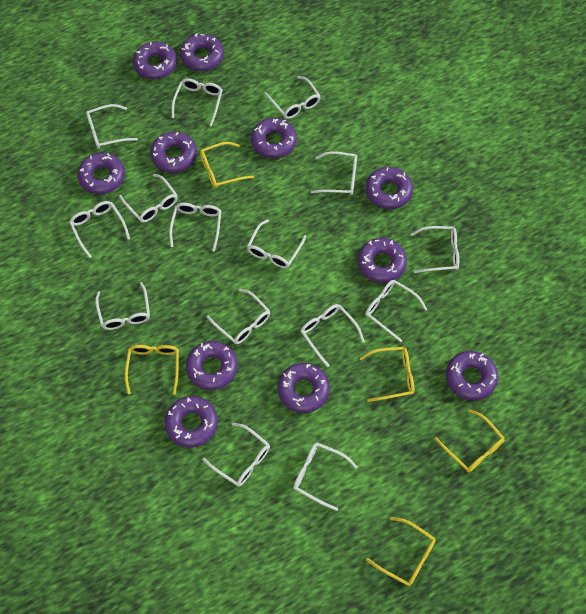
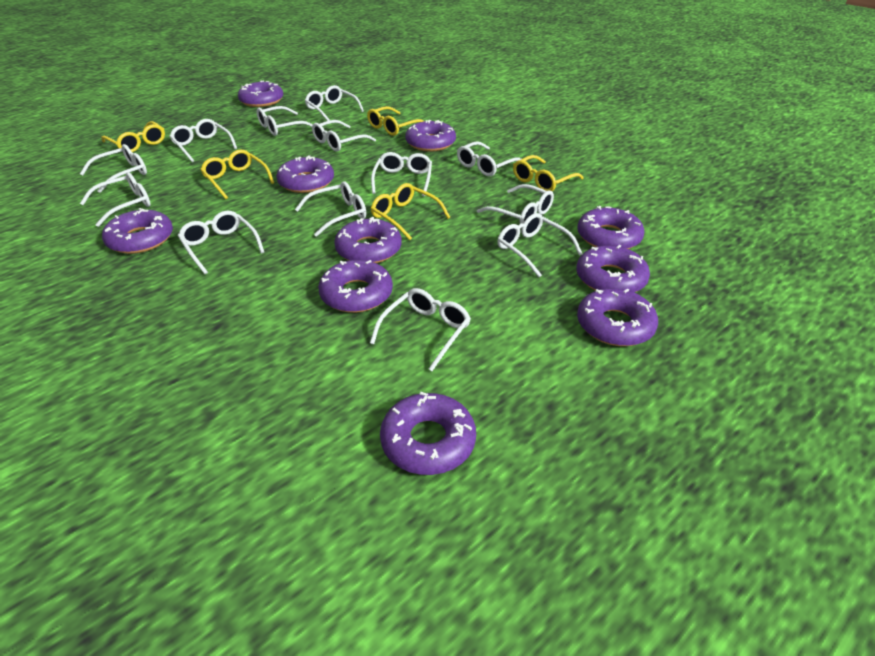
purple donut: [77,153,125,194] [133,42,177,79] [150,132,197,173] [164,396,218,448] [180,34,224,71] [186,341,238,390] [251,118,297,158] [277,363,330,413] [358,238,407,283] [366,167,413,209] [446,351,498,401] = 11 -> [102,208,173,254] [238,80,283,107] [276,155,334,193] [318,260,393,313] [334,217,402,263] [380,392,476,475] [405,120,456,151] [576,245,650,292] [577,206,645,249] [577,288,658,346] = 10
white glasses: [69,201,130,258] [86,104,138,149] [95,282,150,330] [119,174,178,223] [169,203,221,251] [172,78,223,126] [203,422,270,486] [207,289,270,344] [247,219,306,268] [264,76,321,119] [293,443,358,511] [301,304,365,367] [311,151,357,195] [365,280,428,342] [411,226,459,273] = 15 -> [80,144,147,193] [80,172,151,227] [169,119,237,162] [178,211,264,274] [257,106,313,136] [295,181,366,237] [305,85,364,121] [312,120,376,151] [370,288,471,371] [371,152,432,197] [457,141,521,176] [477,184,554,224] [497,213,582,277] = 13

